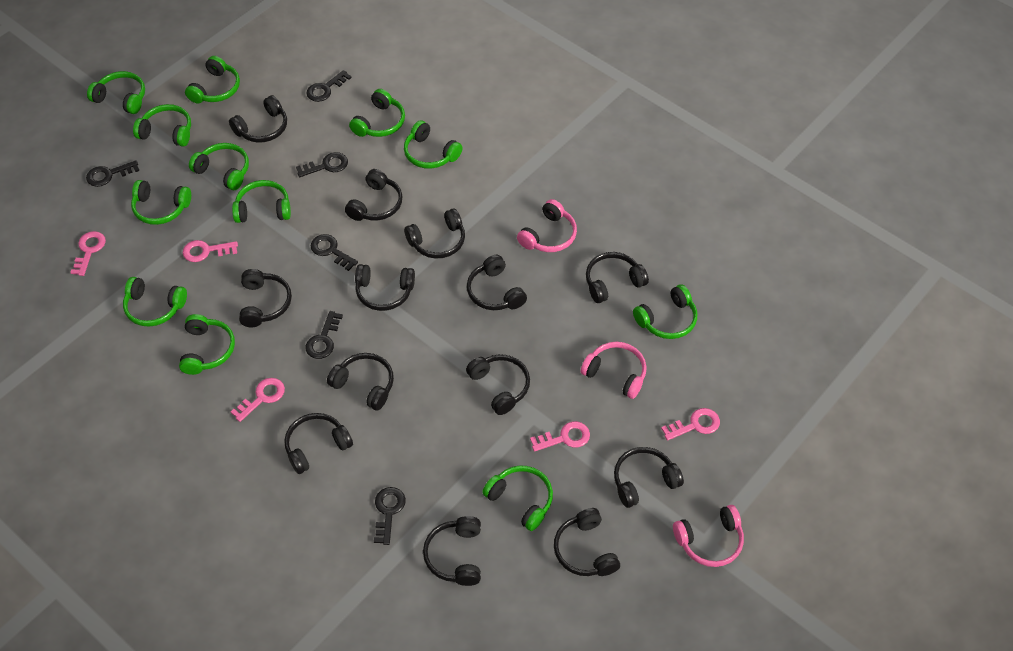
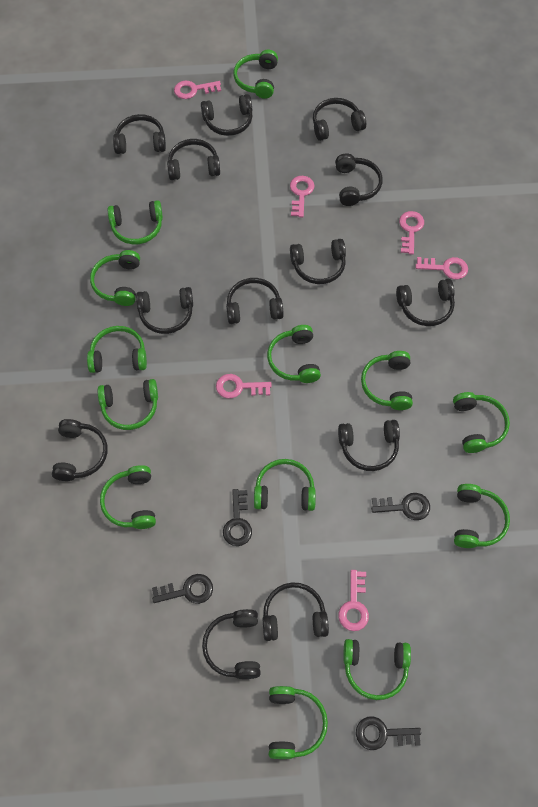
black key: [86,160,139,187] [296,152,348,177] [305,311,343,359] [306,70,352,102] [311,234,358,271] [374,487,406,545] = 6 -> [152,574,213,604] [223,489,252,546] [356,716,421,750] [371,493,430,520] = 4
green headphones: [87,71,145,114] [123,277,187,327] [131,180,191,225] [133,104,191,147] [179,314,235,375] [185,56,240,104] [189,143,249,190] [232,180,291,223] [349,89,405,137] [404,120,463,169] [482,465,553,531] [633,284,697,339] = 12 -> [87,326,147,373] [90,250,140,306] [98,379,158,430] [100,465,156,529] [108,200,163,244] [234,50,278,99] [254,459,316,511] [267,325,321,383] [269,686,328,759] [343,639,411,700] [361,351,413,410] [453,392,510,453] [454,484,510,548] = 13
pink headphones: [517,199,577,252] [581,342,647,399] [673,505,744,567] = 3 -> none = 0
pink key: [70,231,106,276] [183,240,238,262] [231,378,285,422] [530,421,590,452] [661,408,720,441] = 5 -> [174,81,221,99] [216,374,272,398] [290,176,314,217] [339,570,369,631] [399,211,424,255] [416,257,468,279] = 6

